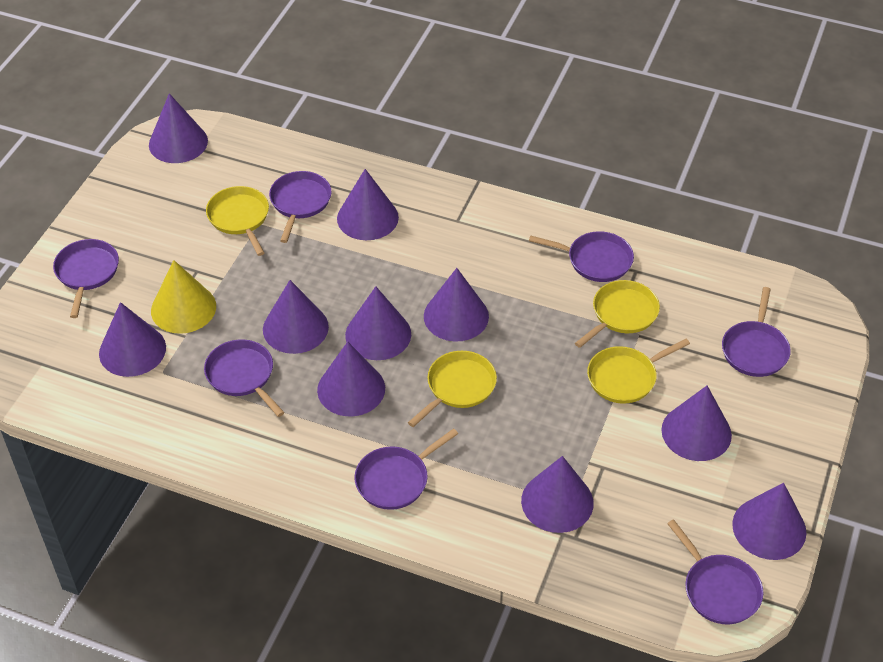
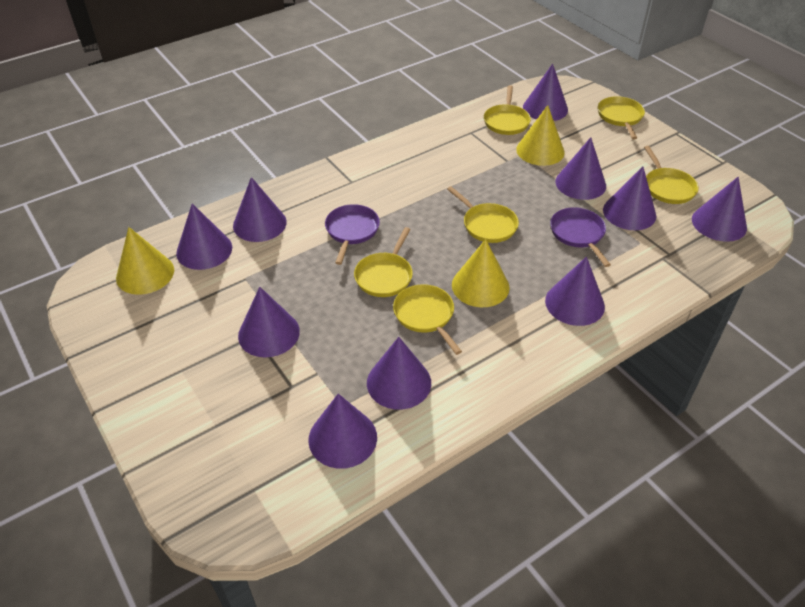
purple pan: [53,239,119,318] [204,339,285,417] [269,171,332,243] [354,428,458,510] [529,231,634,282] [667,519,763,625] [722,287,791,377] = 7 -> [325,204,380,265] [550,207,611,267] = 2
yellow cone: [151,260,216,334] = 1 -> [116,227,174,295] [452,239,510,307] [516,105,565,166] = 3
yellow pan: [206,186,269,256] [408,351,497,427] [575,280,660,348] [587,339,690,404] = 4 -> [354,227,413,297] [393,284,462,355] [447,186,519,243] [484,85,531,135] [598,96,645,139] [644,146,699,204] = 6

